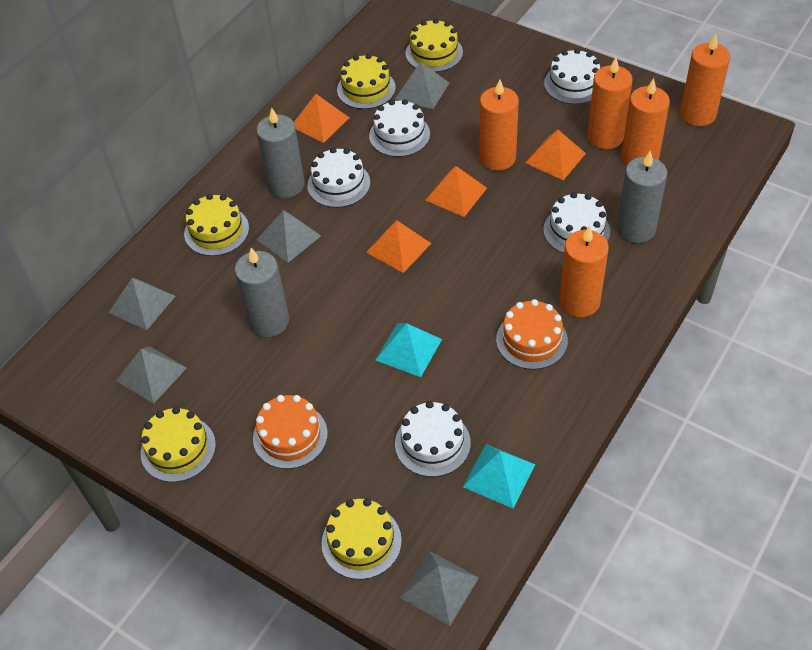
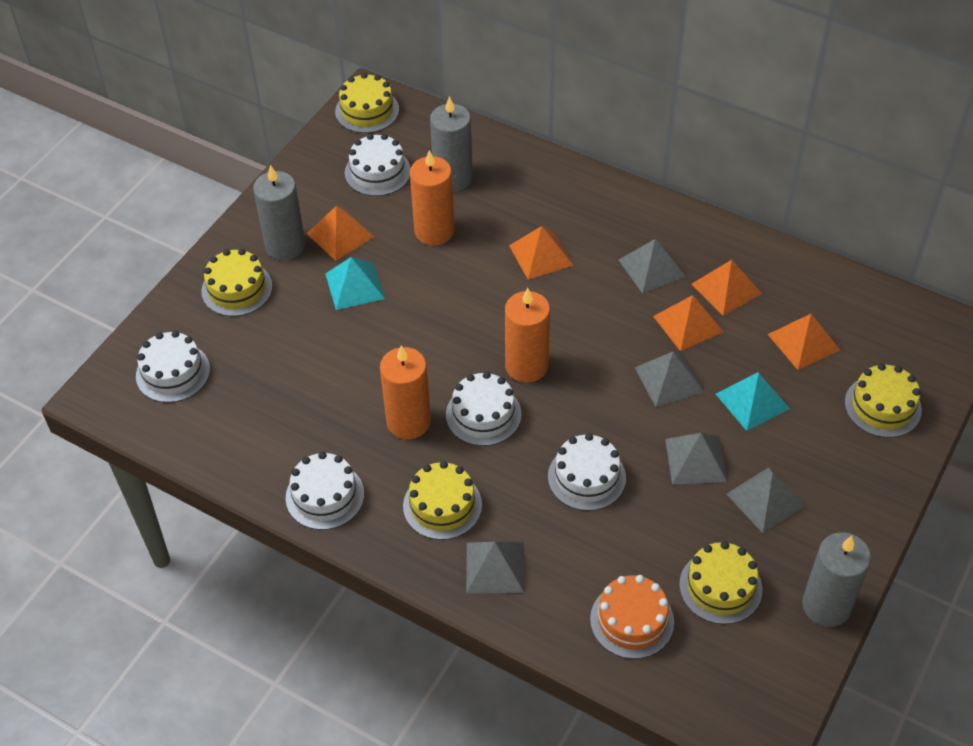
orange cake: [253,395,328,469] [496,299,568,370] = 2 -> [590,575,674,659] = 1
orange candle: [479,79,519,171] [559,226,609,317] [587,57,633,149] [622,78,670,166] [680,34,730,126] = 5 -> [380,345,431,439] [410,150,455,245] [505,288,550,383] = 3
orange pyramid: [294,94,349,143] [366,220,431,273] [426,166,487,217] [525,130,586,180] = 4 -> [307,206,374,261] [509,226,573,280] [653,295,724,351] [691,260,762,316] [768,314,840,370] = 5

